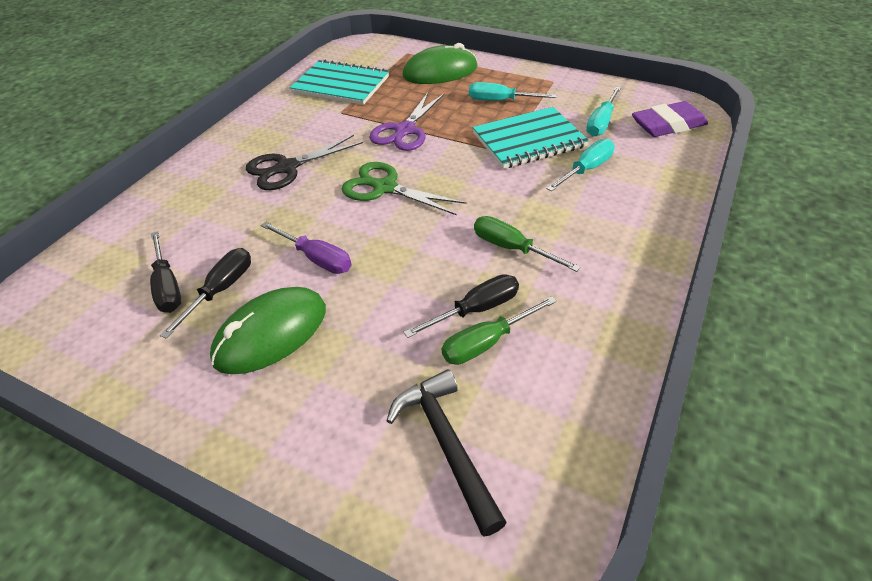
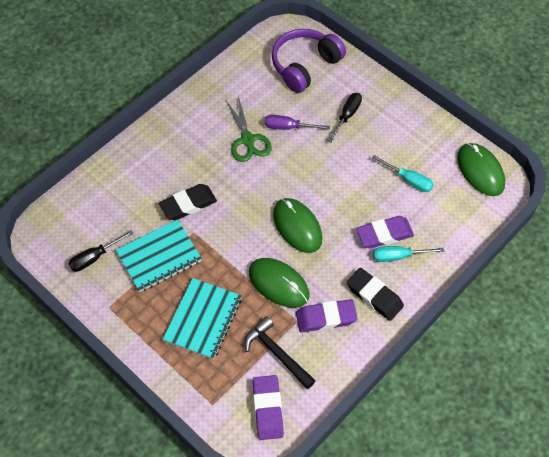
black eraser: none = 0 -> [159,184,217,220] [347,268,404,321] = 2
black scissors: [246,135,363,190] = 1 -> none = 0
black screwdriver: [150,231,181,313] [160,248,251,339] [404,274,519,338] = 3 -> [68,230,133,272] [328,93,362,142] = 2
green mouse: [210,287,326,374] [403,43,478,84] = 2 -> [249,258,309,308] [273,198,322,253] [457,143,505,196] = 3
green screwdriver: [442,296,557,365] [474,216,581,272] = 2 -> none = 0
purple eraser: [632,101,708,137] = 1 -> [253,375,284,440] [296,299,358,332] [356,216,414,248] = 3
purple headphones: none = 0 -> [272,29,346,93] = 1
purple scissors: [369,92,445,151] = 1 -> none = 0
turquoise screwdriver: [469,82,557,101] [546,139,615,192] [586,87,621,137] = 3 -> [372,155,434,192] [373,246,444,262] = 2

